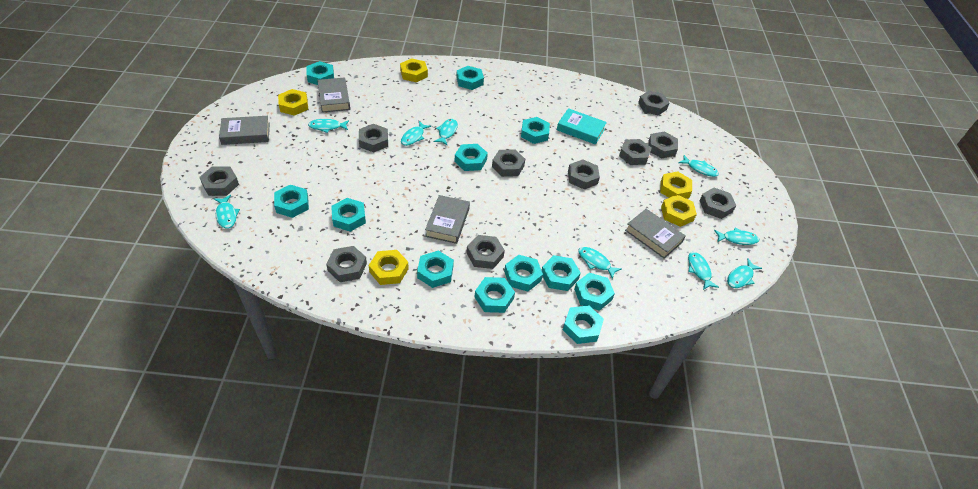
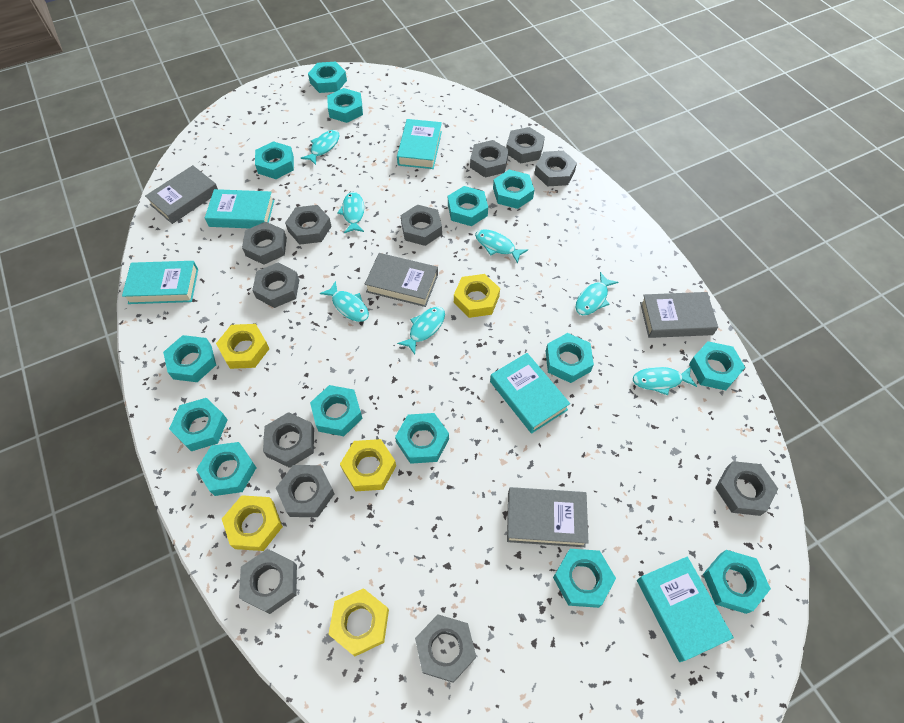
grey nut: [199,166,239,196] [326,246,367,282] [359,124,388,152] [466,235,505,269] [492,149,525,177] [568,159,600,190] [619,139,652,165] [638,91,669,115] [648,131,678,158] [699,188,736,219] = 10 -> [239,549,297,614] [242,222,287,265] [252,262,299,308] [263,412,314,468] [276,465,335,517] [285,205,332,245] [401,204,442,246] [415,615,476,683] [470,140,509,177] [506,127,545,163] [535,151,577,186] [715,461,778,516] = 12
turquoise book: [557,108,607,145] = 1 -> [122,261,198,304] [205,189,274,228] [397,119,442,169] [490,353,570,434] [637,557,734,662] = 5
turquoise fish: [214,195,240,229] [308,119,349,133] [401,121,431,146] [434,119,458,146] [578,247,622,279] [679,155,719,177] [688,252,719,290] [714,228,759,245] [727,258,762,288] = 9 -> [301,130,340,165] [320,281,369,322] [337,192,364,233] [397,307,445,354] [475,229,528,264] [576,272,618,315] [633,366,697,395] = 7
turquoise nut: [274,185,309,218] [306,61,334,85] [331,198,366,232] [417,251,454,288] [455,144,488,171] [456,66,484,90] [474,277,515,313] [504,255,543,291] [521,117,550,144] [541,255,581,291] [563,305,604,344] [574,273,615,311] = 12 -> [163,335,216,382] [169,398,228,451] [196,442,257,496] [255,141,294,179] [308,61,347,93] [310,385,363,436] [327,88,363,123] [395,413,449,464] [448,186,488,226] [493,170,534,209] [546,333,594,383] [553,549,616,608] [689,341,745,391] [703,550,771,614] = 14

